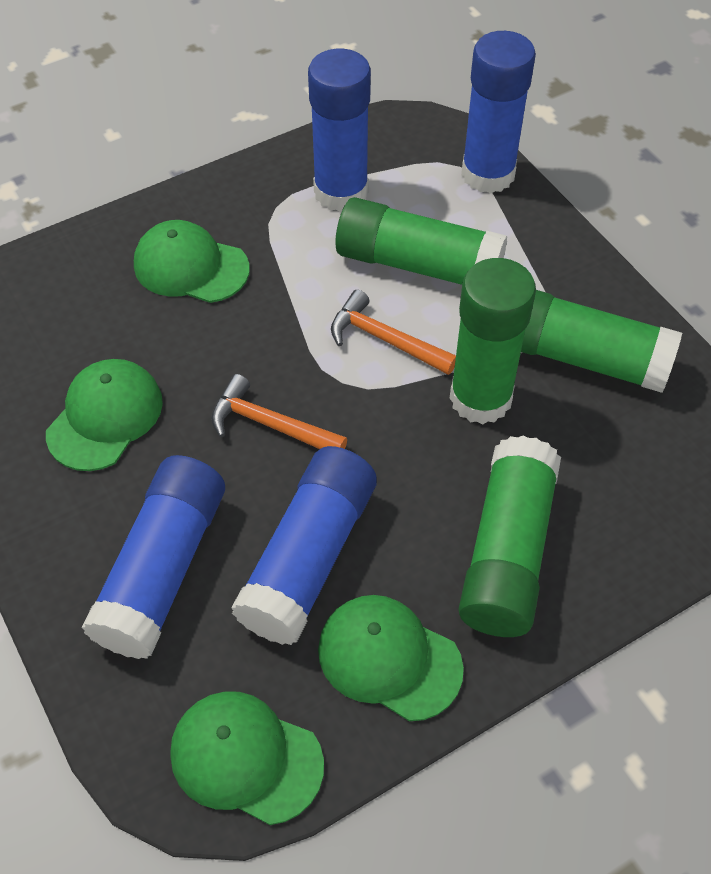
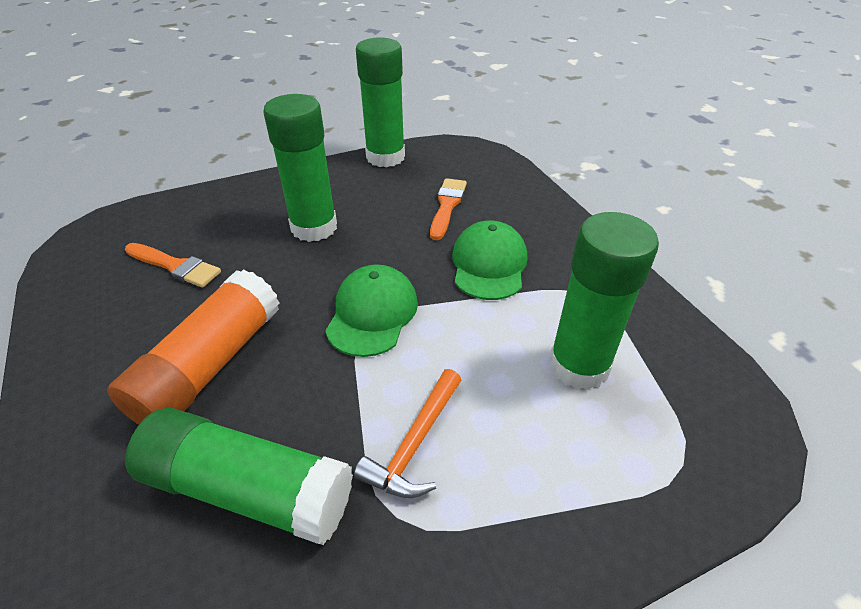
blue glue stick: [81,455,225,659] [231,446,377,645] [308,49,371,212] [461,31,536,193] = 4 -> none = 0
green cap: [46,359,163,471] [134,220,250,303] [170,691,324,825] [318,595,464,721] = 4 -> [325,264,418,357] [452,221,527,300] = 2
orange brush: none = 0 -> [125,243,221,288] [430,178,467,240] = 2
orange glue stick: none = 0 -> [107,269,280,425] = 1
orange hammer: [211,374,347,449] [331,290,456,375] = 2 -> [354,369,461,498] = 1

